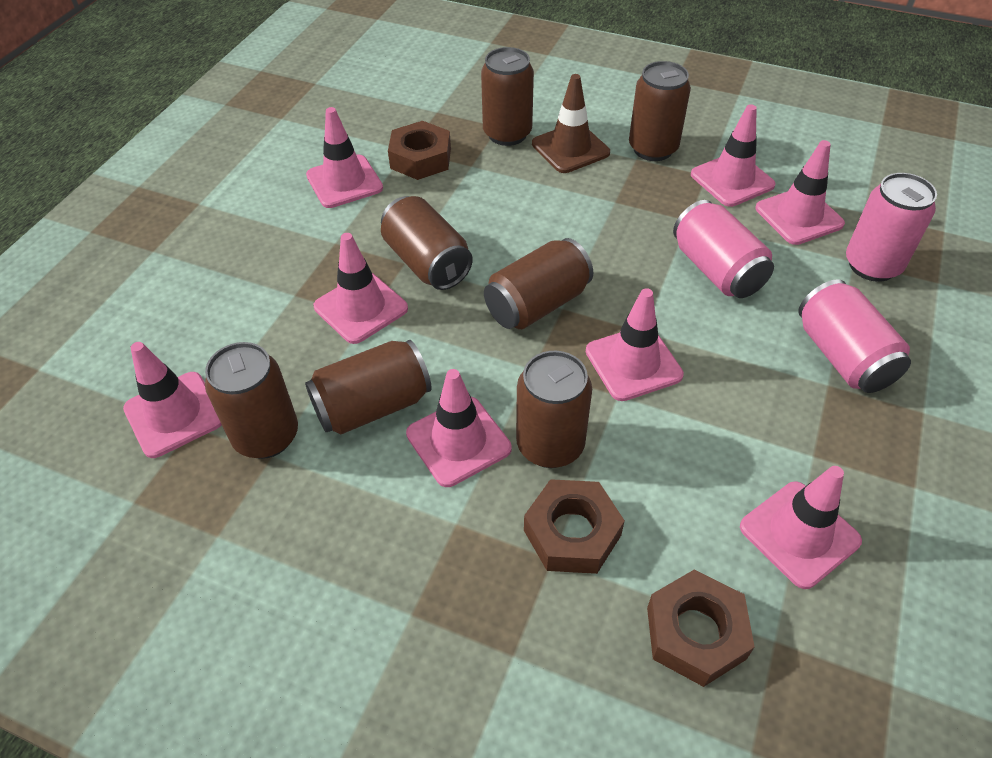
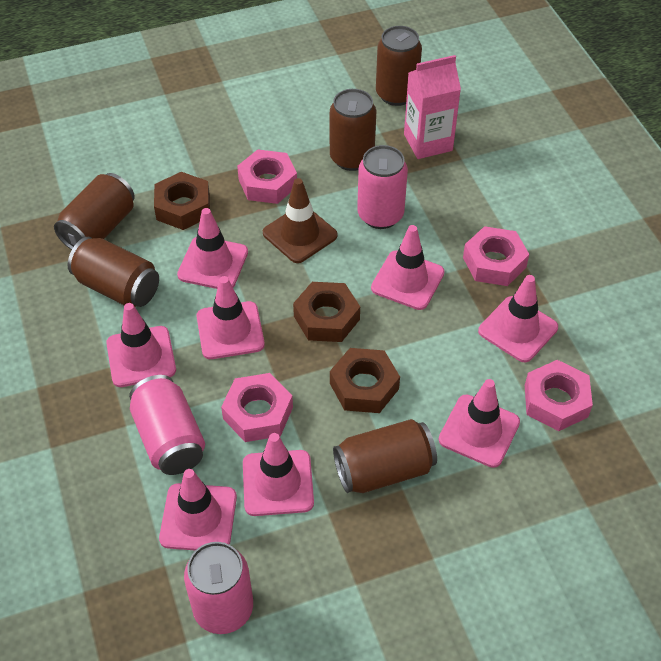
brown can: [205,342,298,459] [305,339,432,434] [381,196,473,290] [481,47,534,146] [484,238,593,329] [516,351,592,468] [629,61,691,161] = 7 -> [54,173,135,250] [68,237,159,307] [330,89,376,171] [333,419,437,493] [376,26,422,106] = 5
pink carton: none = 0 -> [404,55,461,159] = 1
pink nut: none = 0 -> [221,373,293,442] [237,149,297,204] [463,226,529,286] [525,360,593,431] = 4

